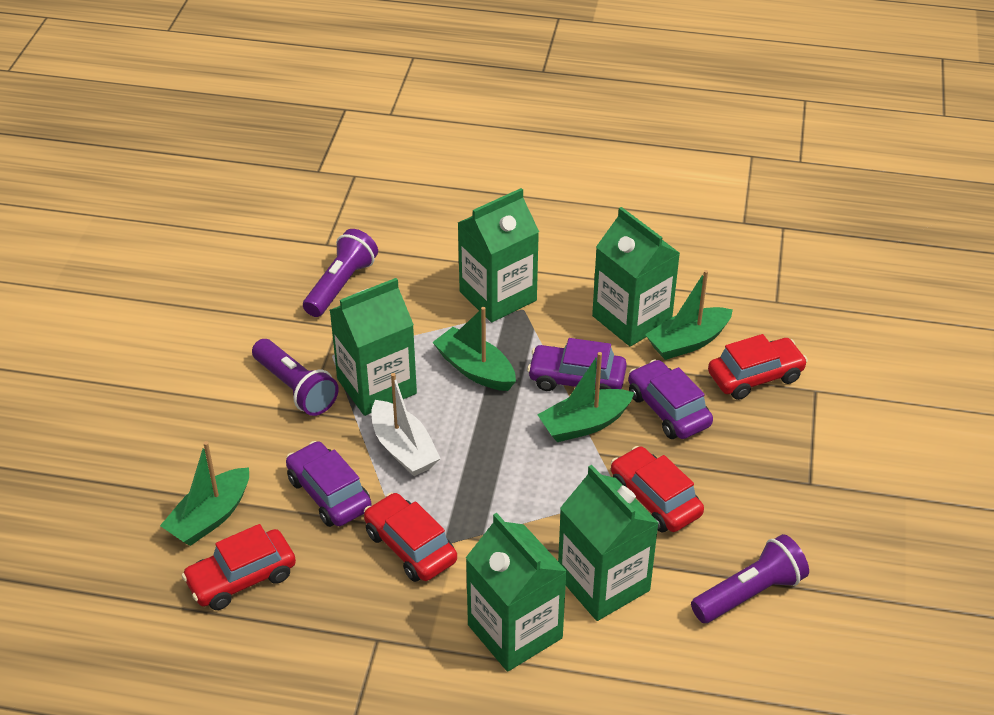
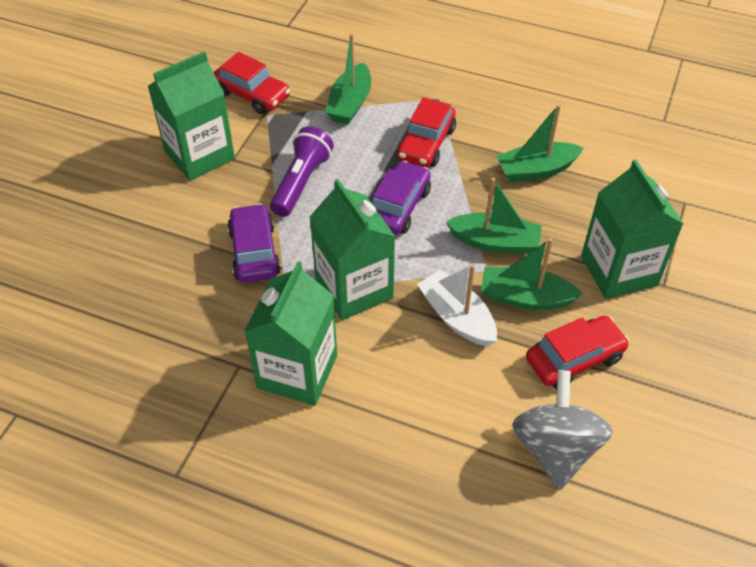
green carton: [330,278,417,416] [458,188,539,322] [466,513,567,672] [558,465,659,621] [592,207,680,346] = 5 -> [148,51,235,181] [244,261,337,406] [310,179,396,320] [581,159,683,299] = 4
grey spinning top: none = 0 -> [512,370,613,490] = 1
purple car: [286,441,372,527] [527,338,627,391] [628,359,713,439] = 3 -> [227,203,281,283] [372,161,431,235] = 2
purple flashlight: [252,339,339,416] [303,229,378,317] [691,534,809,623] = 3 -> [270,127,334,217] = 1
red car: [182,524,296,610] [364,492,457,582] [611,446,704,532] [708,334,808,400] = 4 -> [214,52,291,114] [397,97,456,167] [526,316,630,389] = 3

